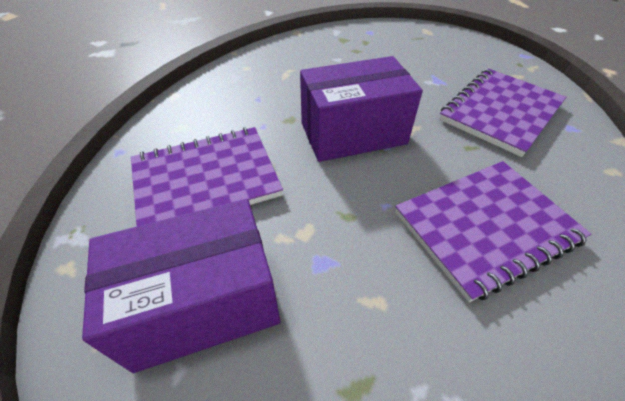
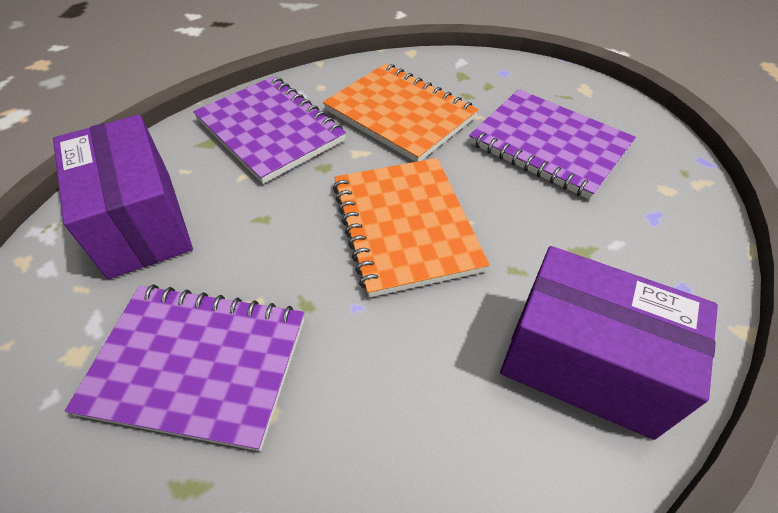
orange notebook: none = 0 -> [323,63,479,162] [333,158,490,298] = 2

